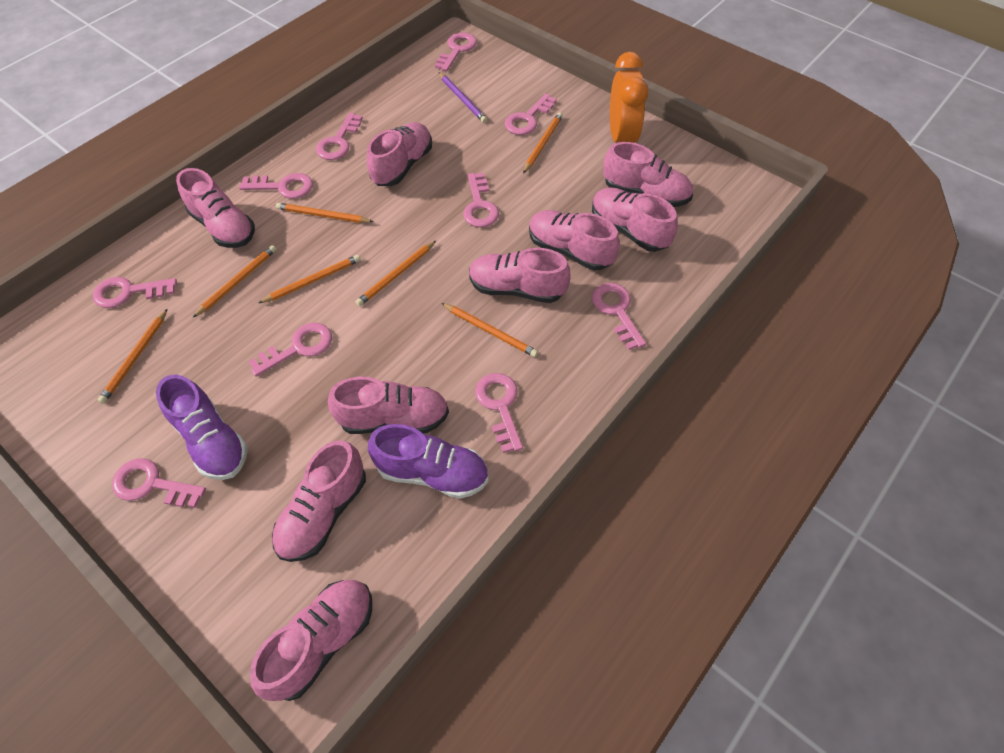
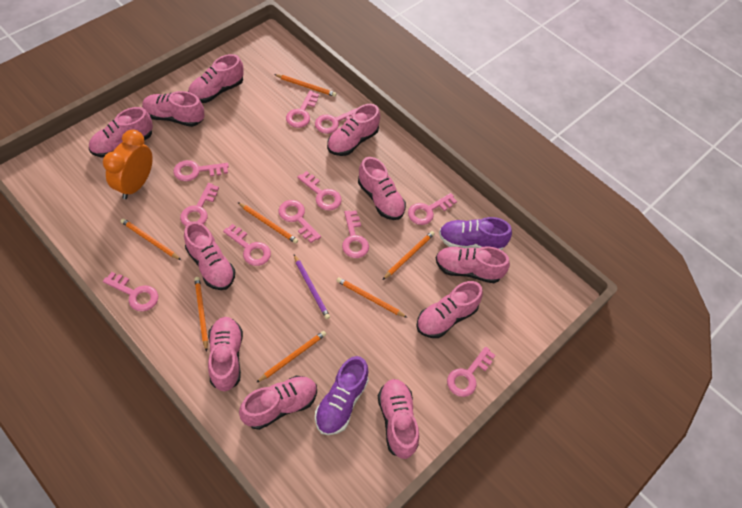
pink key: [93,277,177,308] [112,458,206,508] [239,173,313,199] [248,323,332,377] [316,113,363,160] [435,32,477,71] [463,173,499,227] [475,373,523,453] [505,93,557,135] [592,283,646,350] = 10 -> [103,272,158,311] [173,160,229,181] [180,183,219,226] [223,224,271,266] [279,200,321,243] [286,91,319,128] [297,171,342,211] [315,108,357,134] [342,210,369,258] [408,193,457,225] [447,347,496,397] = 11
pink shoe: [176,168,255,248] [250,580,372,701] [272,440,366,562] [328,377,449,434] [367,122,432,186] [469,248,571,303] [529,210,620,270] [592,187,678,252] [603,142,693,207] = 9 -> [89,107,153,158] [142,91,204,127] [184,221,235,290] [188,54,243,103] [208,317,243,391] [239,376,317,430] [327,104,380,156] [358,157,406,220] [378,379,419,459] [416,281,483,338] [436,246,510,283] = 11

